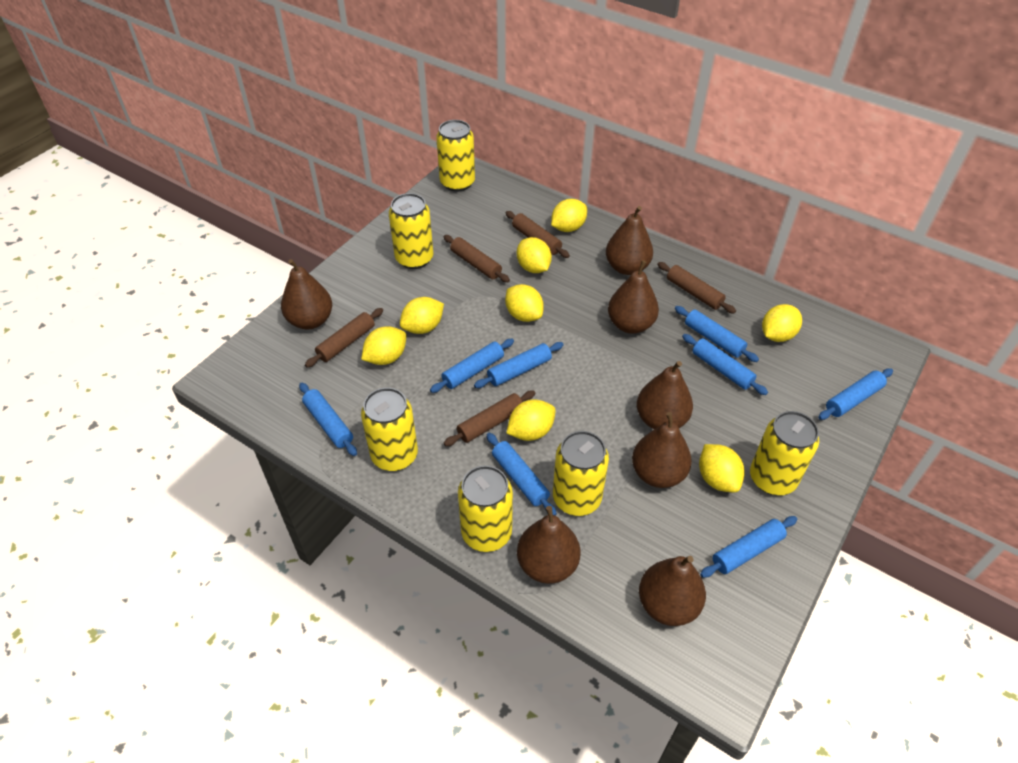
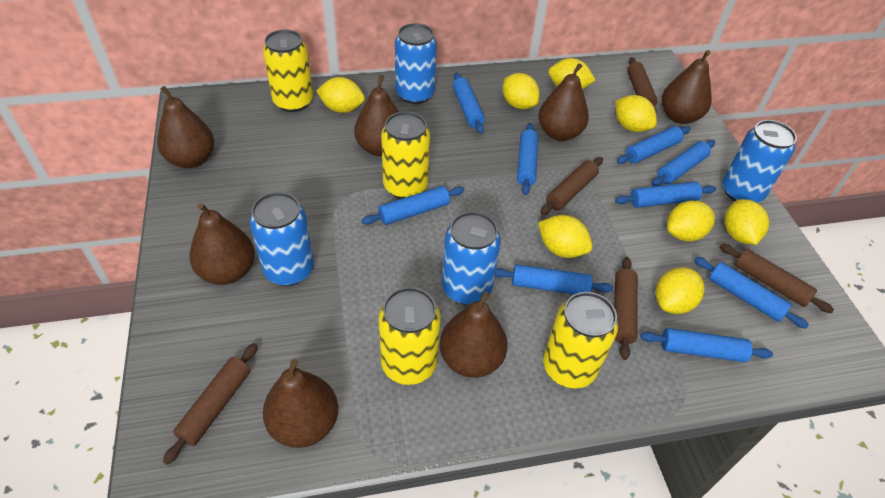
blue can: none = 0 -> [249,192,314,286] [395,23,437,104] [442,211,501,305] [722,120,797,203] = 4
blue rolling pin: [299,383,357,456] [430,339,514,393] [474,342,564,388] [487,433,557,516] [675,306,759,362] [682,334,768,395] [700,516,797,578] [818,368,893,420] = 8 -> [362,186,464,225] [453,73,485,134] [495,264,613,294] [517,123,538,195] [615,182,716,208] [617,126,691,164] [641,328,773,362] [652,140,715,186] [694,257,809,329] = 9
yellow can: [361,388,418,471] [389,193,433,269] [436,120,475,192] [458,465,513,552] [553,431,609,516] [750,411,819,495] = 6 -> [263,30,313,112] [378,287,441,385] [381,111,430,199] [543,292,618,388] = 4

